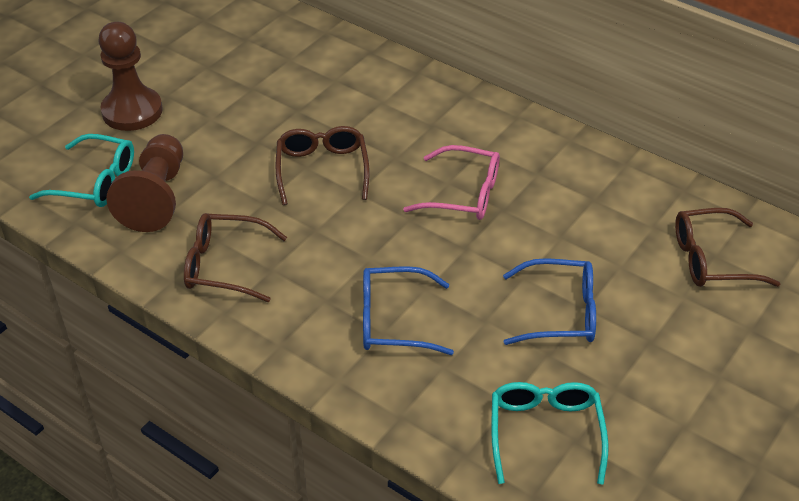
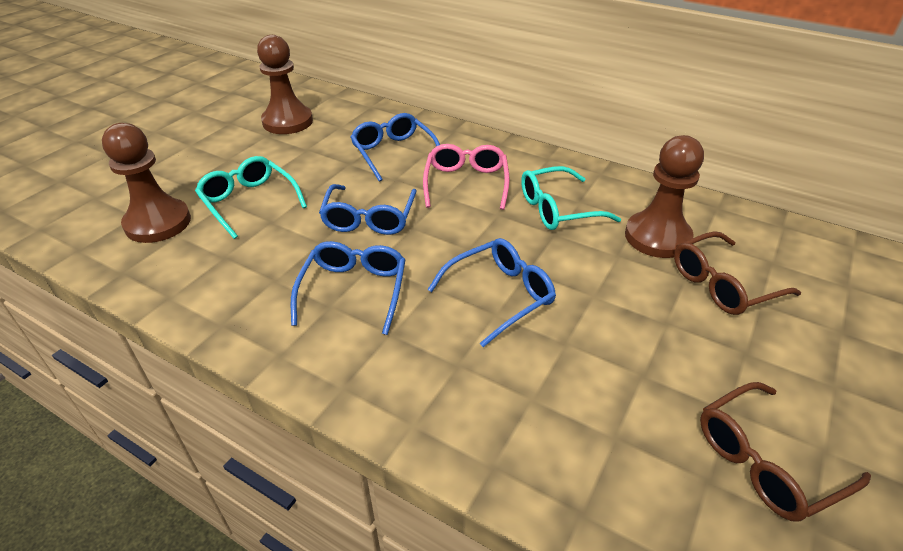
blue glasses: [363,266,454,355] [503,258,596,345] = 2 -> [291,241,406,335] [319,184,417,235] [350,113,440,182] [427,238,556,347] = 4
brown glasses: [184,213,287,302] [276,126,369,205] [675,208,780,287] = 3 -> [674,231,801,315] [700,382,871,522] = 2
brown pawn: [98,22,163,131] [106,134,183,232] = 2 -> [102,123,191,243] [257,35,313,134] [625,135,704,258] = 3

